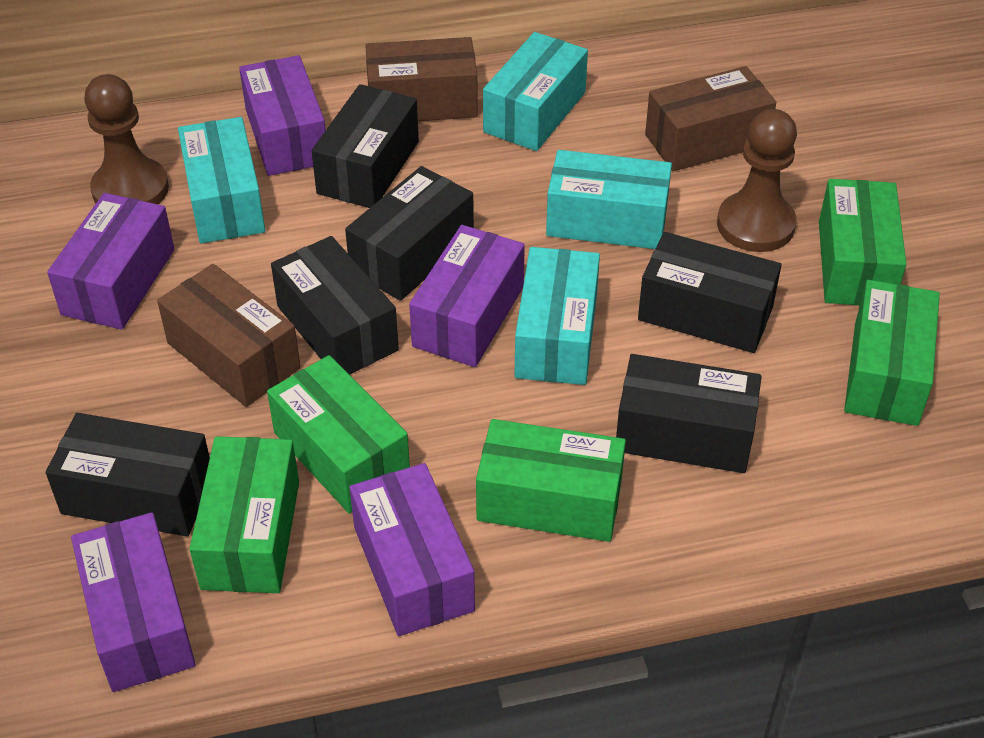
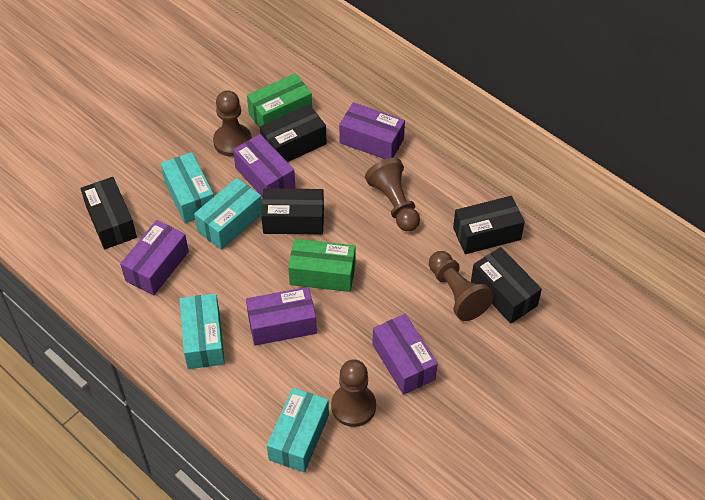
black box: [46,413,210,536] [271,236,399,375] [312,84,419,208] [345,166,474,301] [616,354,762,473] [638,232,782,353] = 6 -> [80,177,137,249] [260,104,327,162] [261,188,324,235] [453,196,525,254] [471,247,542,324] = 5
brown box: [157,264,301,407] [365,37,478,121] [645,66,776,171] = 3 -> none = 0
brown pawn: [84,74,169,204] [717,109,797,252] = 2 -> [213,90,252,157] [331,359,376,427] [365,158,420,231] [429,251,494,321] = 4
green box: [189,436,299,593] [267,355,410,513] [476,419,626,542] [819,179,906,306] [844,280,940,426] = 5 -> [247,73,312,128] [288,239,356,292] = 2

